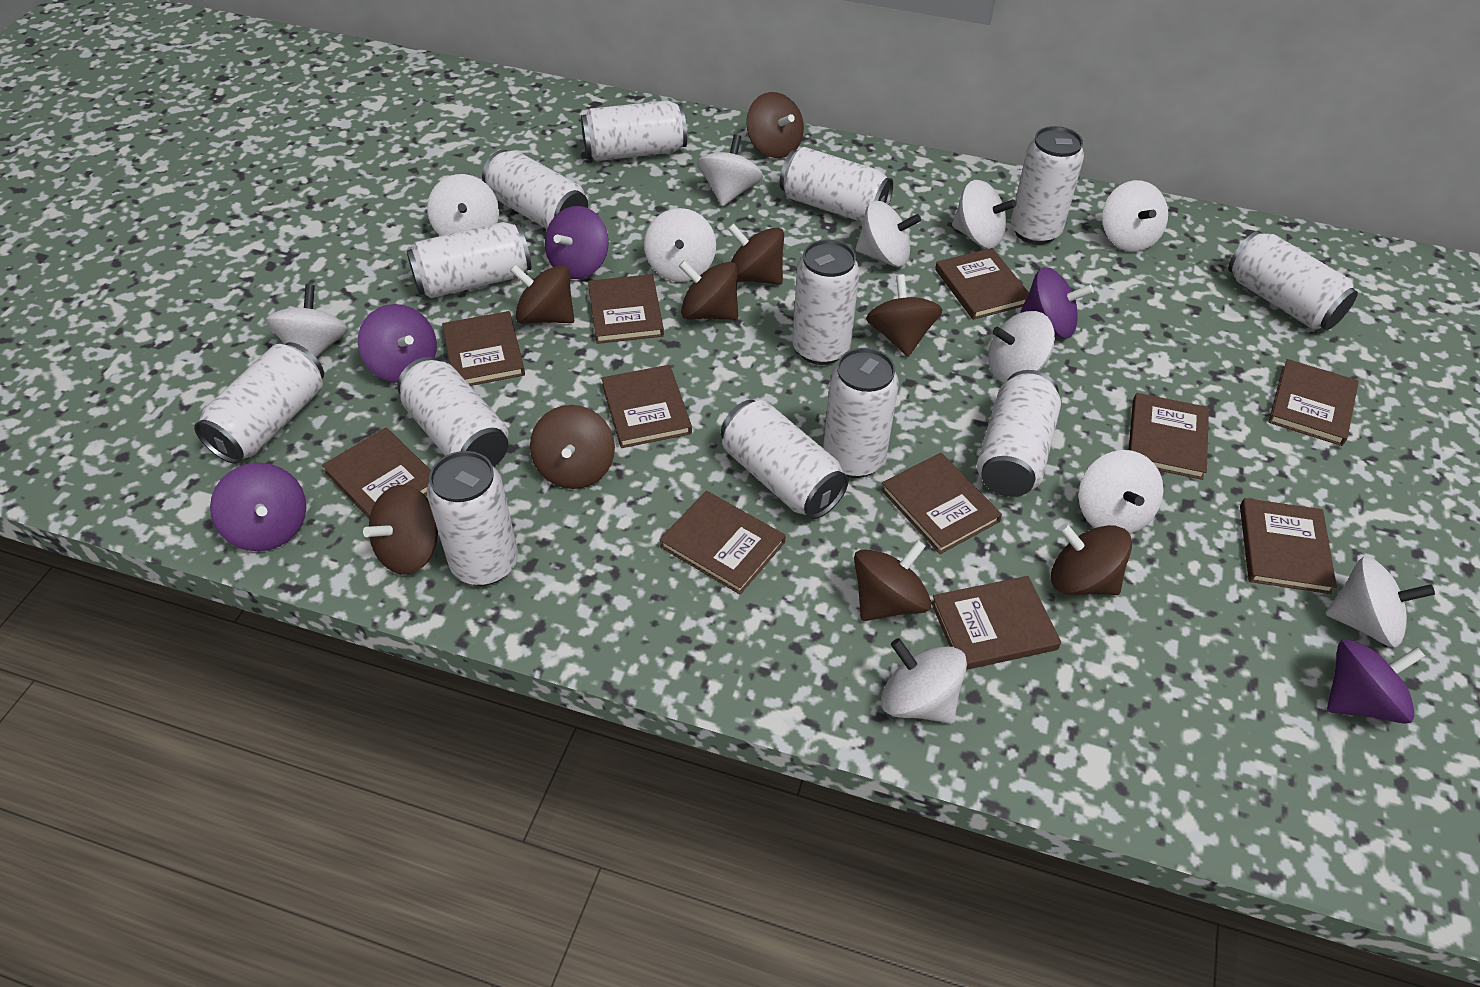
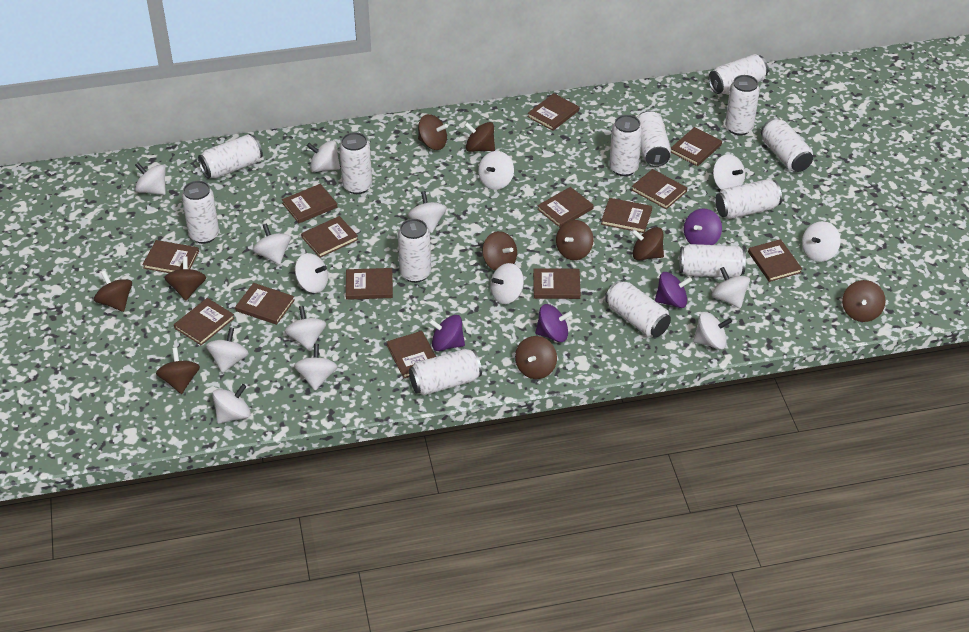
brown book: [322,427,431,520] [442,311,525,386] [588,274,664,344] [601,365,692,448] [660,491,786,594] [881,453,1002,554] [931,576,1061,670] [935,248,1029,320] [1128,393,1209,480] [1240,498,1337,594] [1269,359,1358,446] = 11 -> [142,240,199,273] [174,298,235,345] [235,283,295,325] [282,184,337,223] [301,216,358,258] [346,268,393,300] [387,331,436,378] [528,93,579,131] [533,268,581,299] [537,187,594,227] [601,198,652,233] [632,169,687,209] [671,127,722,166] [748,239,802,282] = 14
brown spinning top: [363,485,438,575] [510,264,574,324] [530,405,615,489] [679,260,738,320] [728,223,784,285] [746,92,804,158] [854,540,931,621] [866,275,942,356] [1051,523,1132,595] = 9 -> [94,271,132,312] [156,348,200,394] [165,256,206,301] [418,114,448,150] [464,122,495,152] [482,231,517,271] [515,336,557,379] [556,220,594,260] [631,227,664,260] [842,280,886,322] = 10
purple spinning top: [210,463,306,551] [358,304,437,383] [545,206,608,279] [1020,267,1094,338] [1327,639,1425,724] = 5 -> [428,315,465,351] [535,304,573,342] [655,272,692,308] [684,208,722,245] = 4
white spinning top: [265,284,348,357] [427,174,499,236] [644,208,716,282] [697,134,763,207] [856,201,921,267] [881,638,967,723] [952,180,1016,248] [988,311,1055,383] [1079,450,1164,534] [1102,180,1168,252] [1325,556,1435,647] = 11 -> [135,162,166,195] [206,327,249,373] [212,384,251,424] [253,223,291,265] [284,306,326,351] [294,344,338,391] [295,253,328,293] [307,140,340,172] [408,191,447,233] [478,151,514,190] [490,263,524,304] [693,312,732,350] [712,267,750,308] [713,154,745,190] [802,221,841,262] = 15

